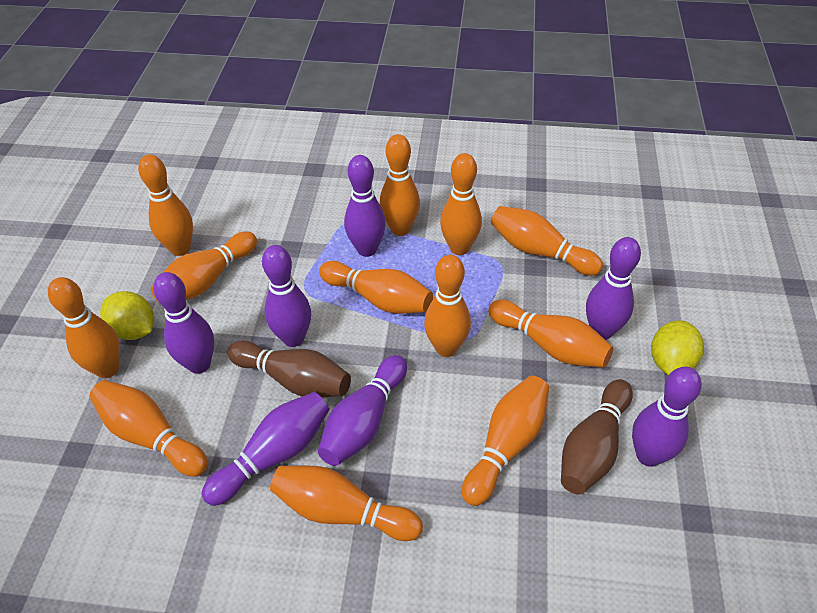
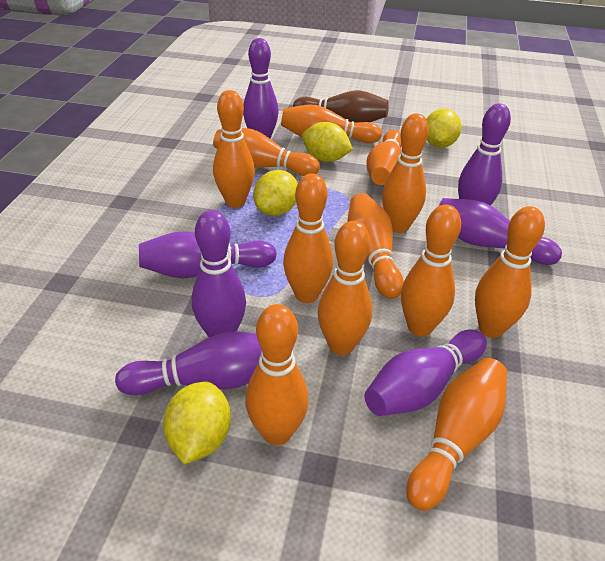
brown bowling pin: [227,340,351,398] [561,379,633,495] = 2 -> [293,90,389,123] = 1
yellow lemon: [100,291,154,340] [651,320,704,375] = 2 -> [163,381,231,464] [253,170,298,216] [302,122,353,162] [426,108,462,148] = 4

